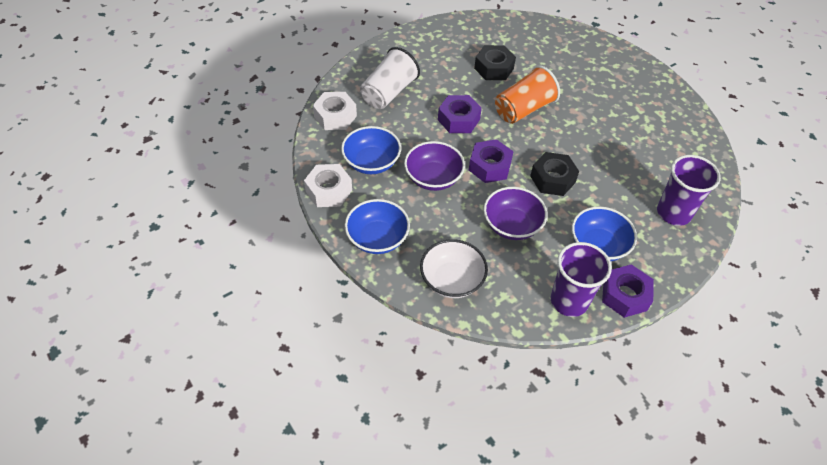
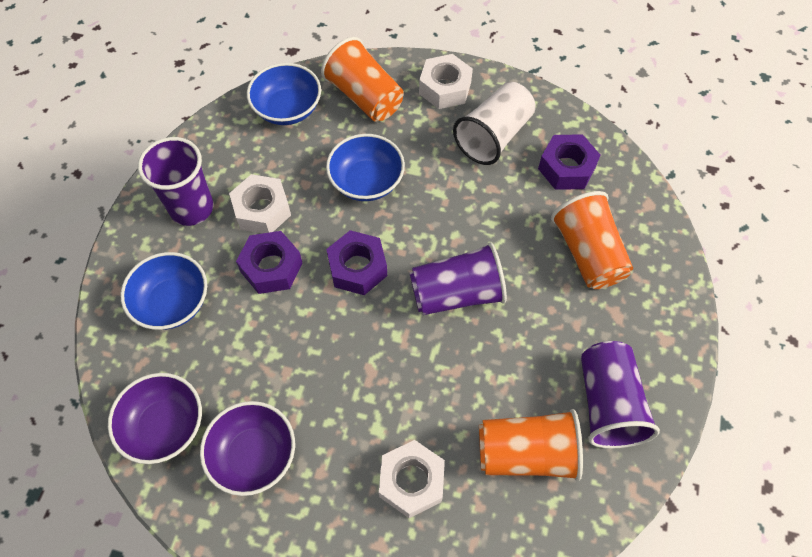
black nut: [474,45,516,80] [530,152,579,196] = 2 -> none = 0
orange cup: [495,65,560,124] = 1 -> [321,37,404,122] [479,409,583,481] [551,191,633,289] = 3
purple cup: [551,242,612,317] [657,155,721,226] = 2 -> [138,137,214,226] [410,242,507,315] [581,341,660,449] = 3
white bowl: [420,239,488,298] = 1 -> none = 0
white nut: [304,164,352,207] [313,92,357,130] = 2 -> [229,174,291,233] [379,440,445,518] [419,54,473,109] = 3

